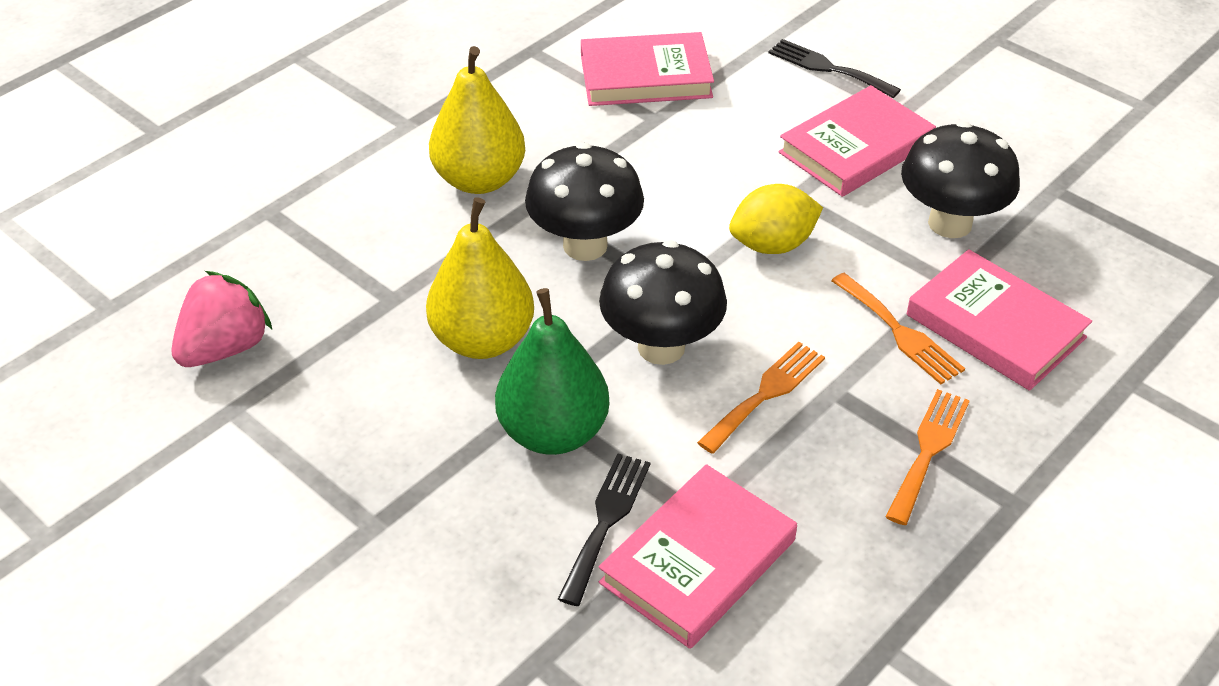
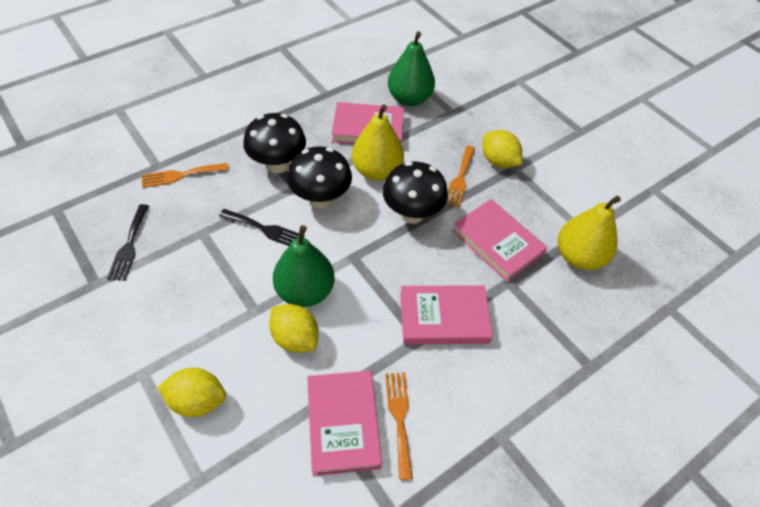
green pear: [495,288,609,455] = 1 -> [273,225,334,307] [388,31,435,106] = 2
pink strawberry: [171,271,272,367] = 1 -> none = 0
yellow lemon: [729,184,823,254] = 1 -> [157,368,226,417] [269,304,318,353] [482,130,522,168] = 3

